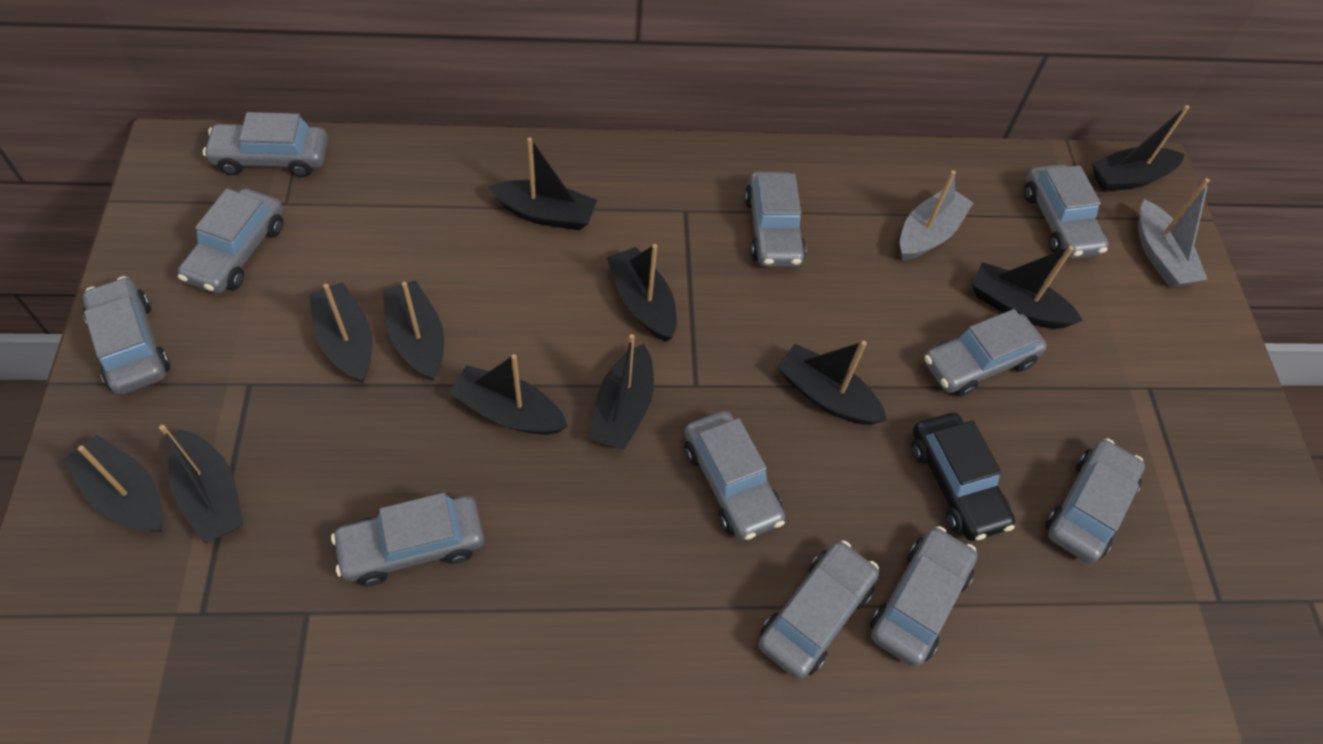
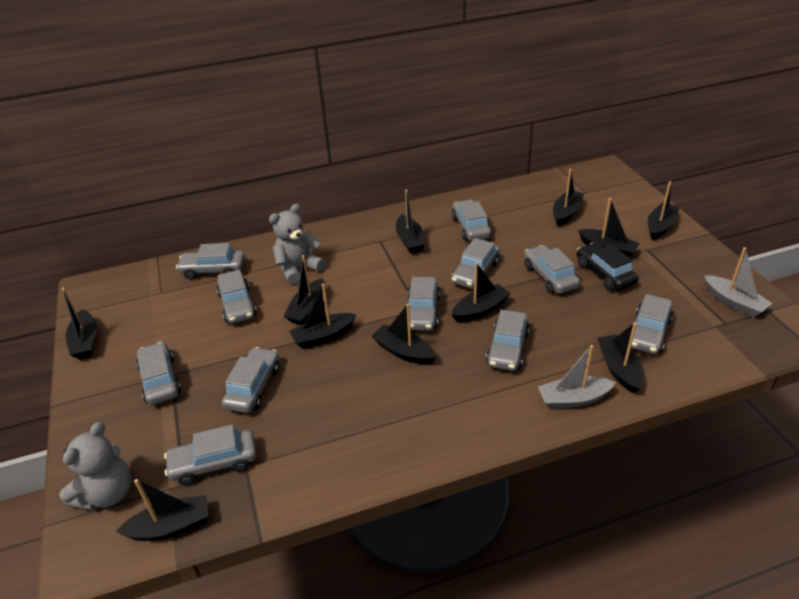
grey teddy bear: none = 0 -> [59,422,131,510] [269,204,325,284] = 2

